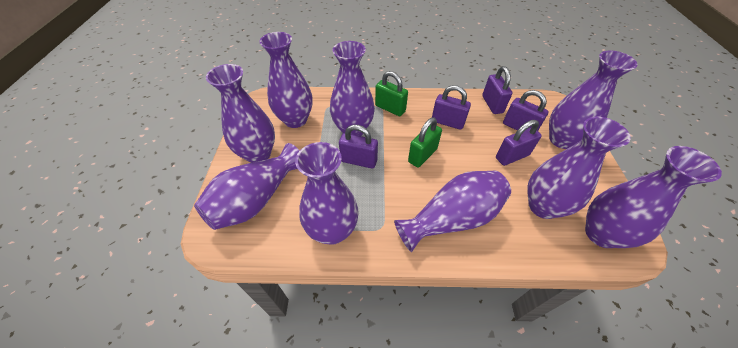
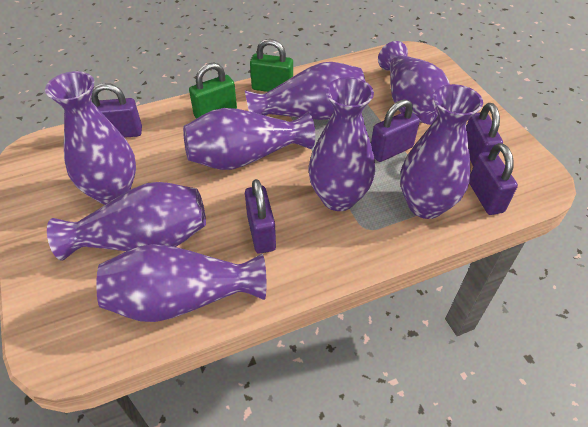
purple vase: [194,143,300,230] [206,64,275,163] [260,32,313,128] [295,142,359,245] [330,41,375,136] [394,171,511,252] [527,117,631,219] [549,51,638,149] [585,146,722,248] = 9 -> [45,71,136,205] [47,182,206,261] [96,244,266,322] [183,108,315,170] [245,62,365,120] [308,77,375,211] [378,41,450,125] [400,84,483,219] = 8

